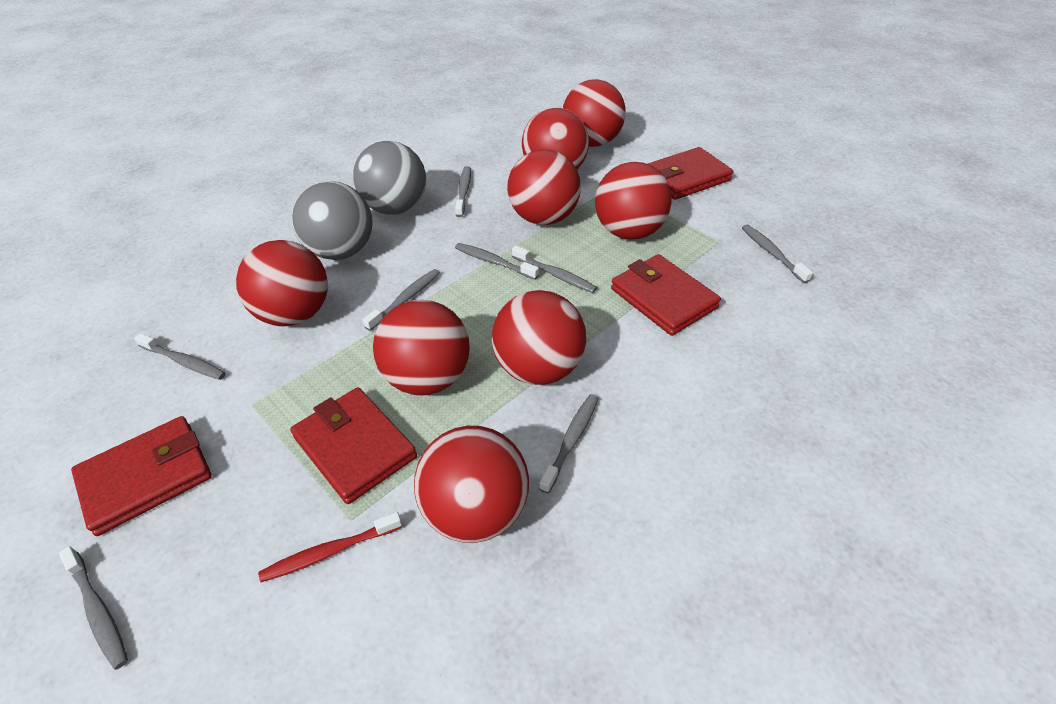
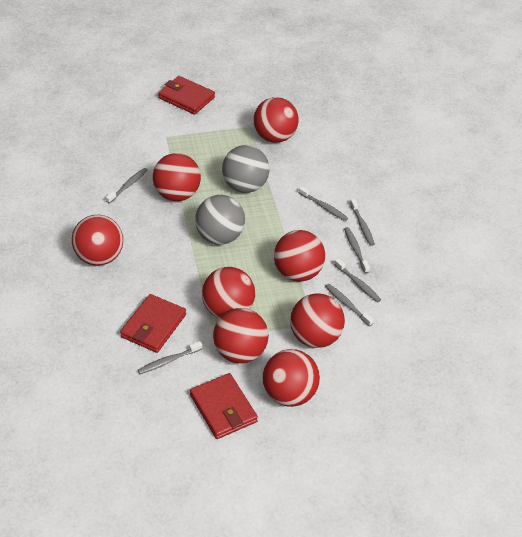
grey toothbrush: [59,546,128,670] [134,333,226,380] [363,269,440,331] [455,166,471,217] [455,243,539,280] [512,245,597,293] [539,394,599,494] [742,224,813,283] = 8 -> [106,168,148,203] [138,341,202,374] [299,186,348,221] [325,284,374,327] [334,258,381,302] [344,227,370,273] [350,199,375,246] = 7
red toothbrush: [258,512,402,582] = 1 -> none = 0
red wallet: [71,416,212,536] [290,387,417,504] [611,254,721,336] [648,147,733,200] = 4 -> [120,294,186,353] [158,76,215,115] [190,373,258,439] = 3

